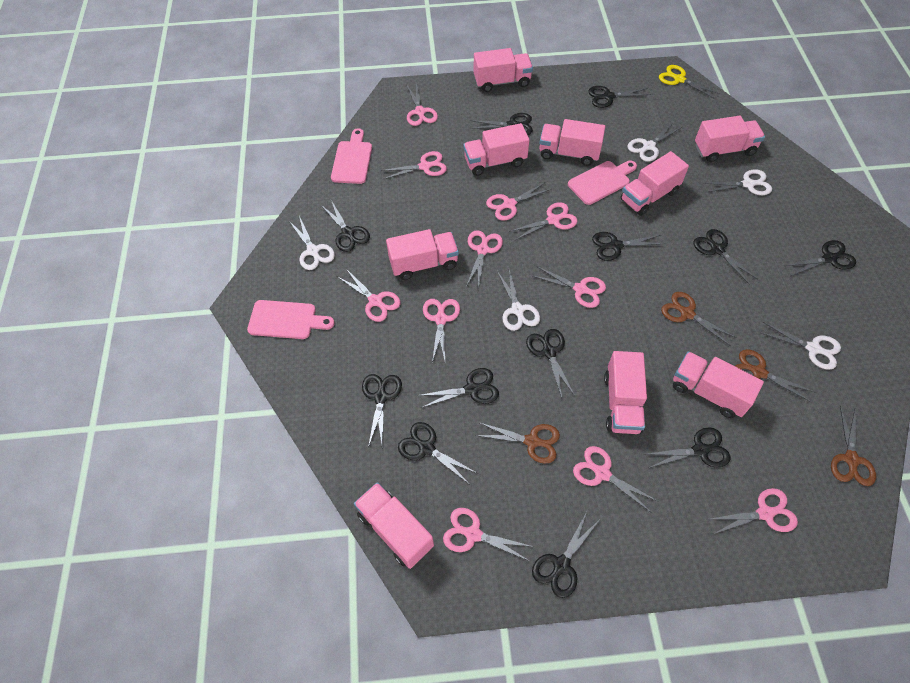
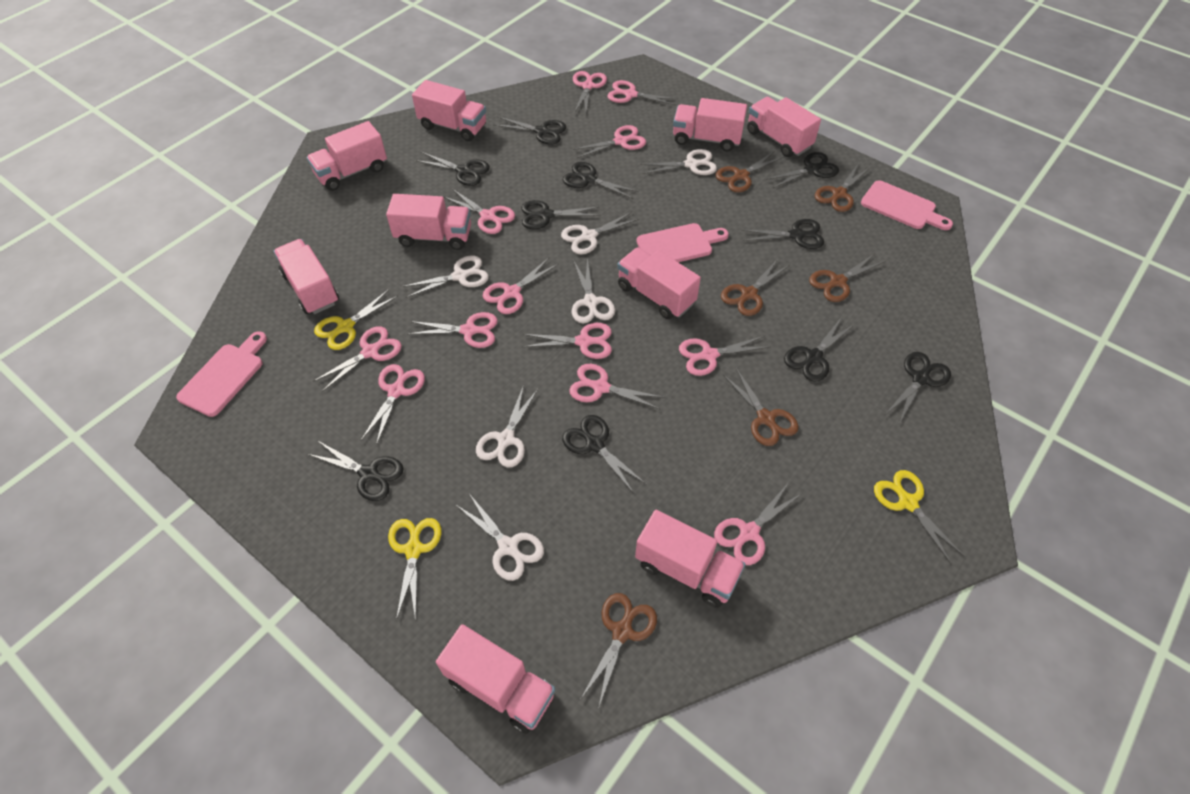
black scissors: [321,200,370,252] [362,374,402,448] [398,422,477,484] [417,368,499,408] [470,113,533,135] [526,329,575,398] [532,512,598,598] [588,86,651,108] [592,232,665,261] [645,428,731,468] [694,229,757,285] [785,240,856,276] = 12 -> [308,440,404,501] [415,152,490,186] [494,116,566,145] [521,200,601,229] [562,415,647,493] [563,162,639,199] [741,219,824,249] [765,152,839,189] [784,318,855,382] [886,352,951,423] = 10
brown scissors: [475,422,560,464] [661,292,737,346] [735,349,814,403] [831,406,876,486] = 4 -> [580,593,657,709] [715,152,783,192] [721,259,789,316] [723,368,799,446] [809,254,886,302] [815,164,870,212] = 6
pink scissors: [338,269,401,322] [380,151,447,179] [407,82,438,126] [423,299,460,363] [443,508,534,561] [466,230,503,289] [486,182,551,221] [509,202,578,240] [533,266,606,308] [573,446,657,513] [710,488,798,534] = 11 -> [313,326,402,392] [361,364,425,445] [408,312,498,348] [444,189,515,234] [483,258,559,314] [523,323,612,359] [569,364,665,410] [572,125,646,158] [573,71,607,113] [607,80,678,105] [679,336,771,376] [714,484,801,565] = 12
white scissors: [289,216,335,270] [497,270,540,331] [628,122,682,162] [703,169,772,195] [759,322,841,370] = 5 -> [402,256,489,298] [456,495,544,581] [476,385,538,468] [561,212,639,254] [572,258,615,323] [640,149,717,175] = 6
yellow scissors: [659,65,719,98] = 1 -> [314,289,398,350] [388,518,441,621] [874,470,965,564] = 3

